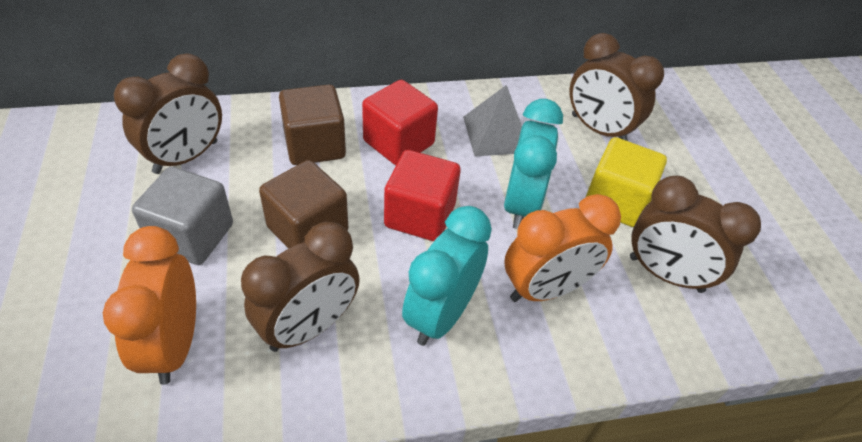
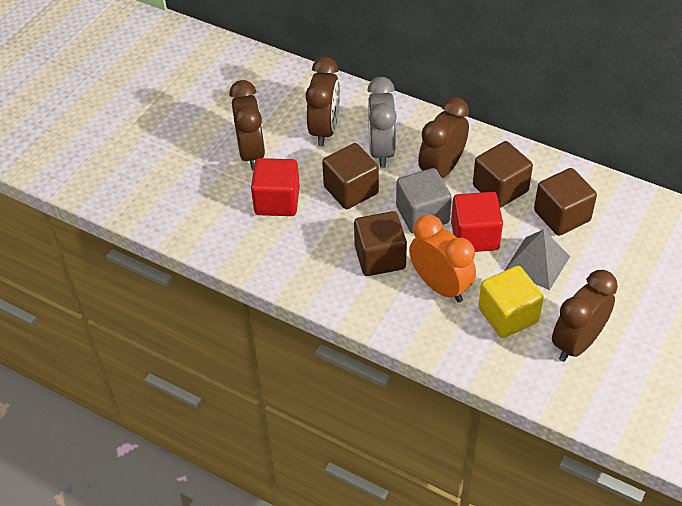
brown cube: [259,160,348,249] [279,85,346,165] = 2 -> [322,143,379,209] [354,211,407,276] [473,141,533,208] [534,168,597,236] = 4
grey clock: none = 0 -> [367,77,397,168] = 1
orange clock: [103,226,196,385] [504,194,621,302] = 2 -> [409,215,476,303] = 1
turquoise clock: [402,206,492,346] [504,99,563,229] = 2 -> none = 0

